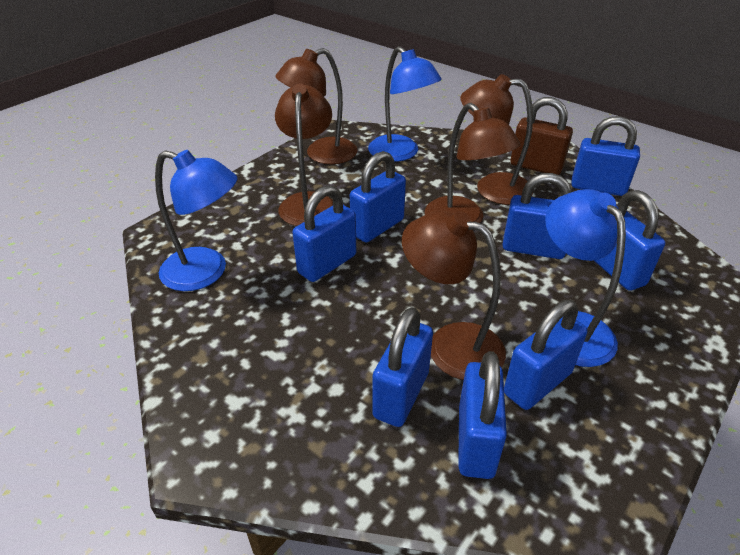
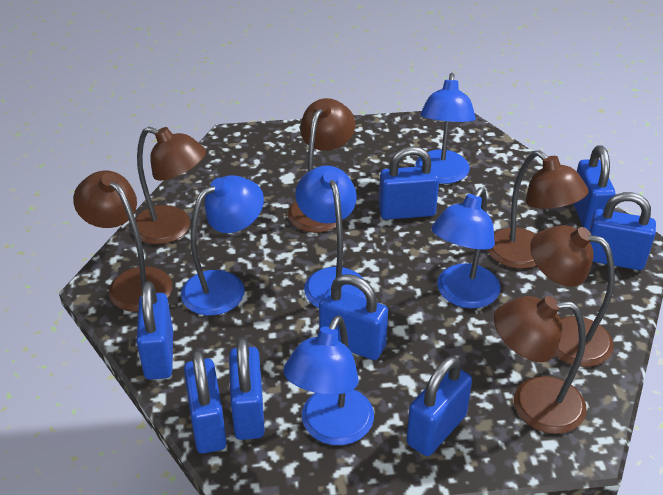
blue lamp: [155,150,238,291] [368,46,442,162] [545,189,626,367] = 3 -> [181,175,264,316] [283,316,374,445] [295,166,365,308] [415,73,476,184] [431,187,500,308] = 5
brown lamp: [275,48,357,164] [275,84,333,226] [402,211,506,380] [425,103,520,223] [460,74,533,205] = 5 -> [73,170,172,312] [132,127,206,244] [288,98,355,233] [487,150,589,269] [494,296,587,434] [530,225,615,367] = 6
brown padlock: [510,97,573,175] = 1 -> none = 0

